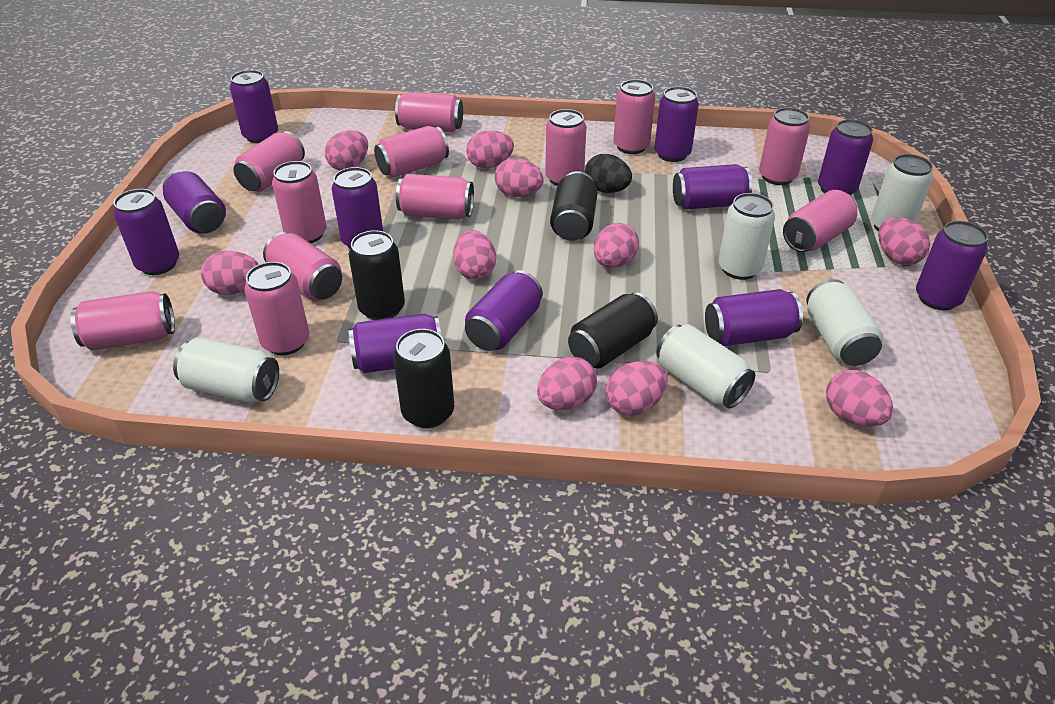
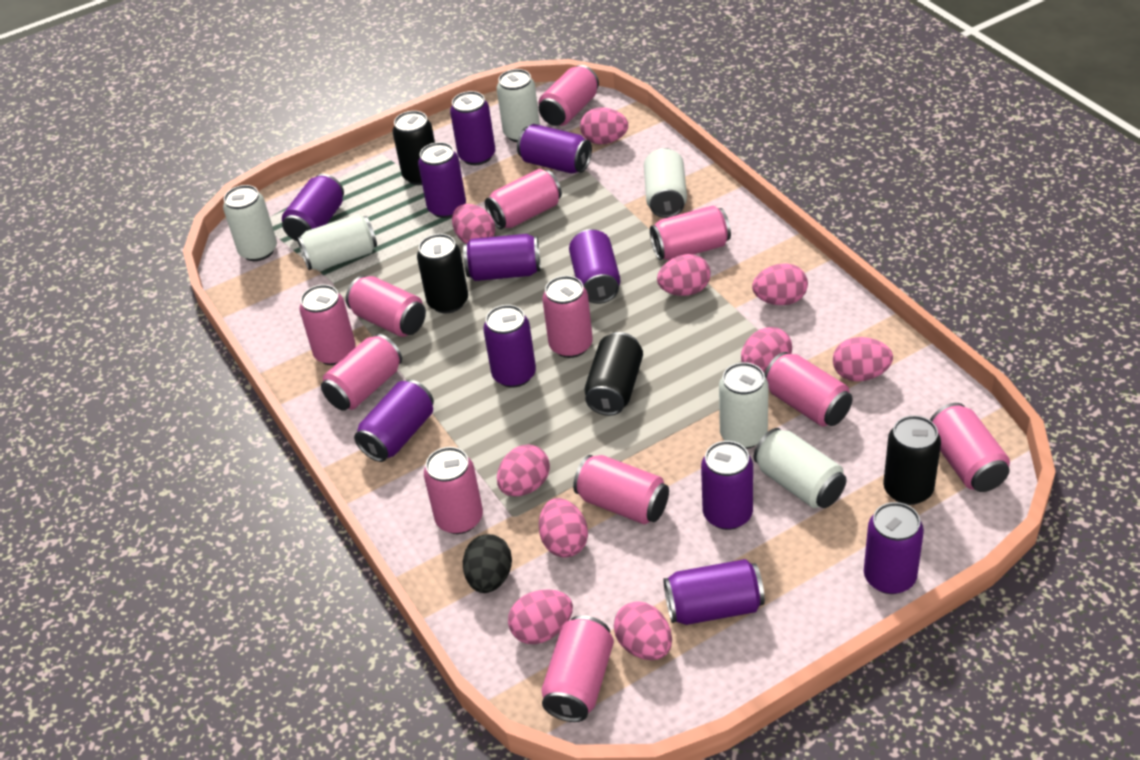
white can: [173,337,279,403] [656,324,755,409] [718,193,775,280] [807,279,883,366] [871,154,933,232] = 5 -> [223,185,277,261] [297,214,377,270] [497,69,540,142] [644,148,687,218] [719,362,769,449] [754,428,847,508] = 6

